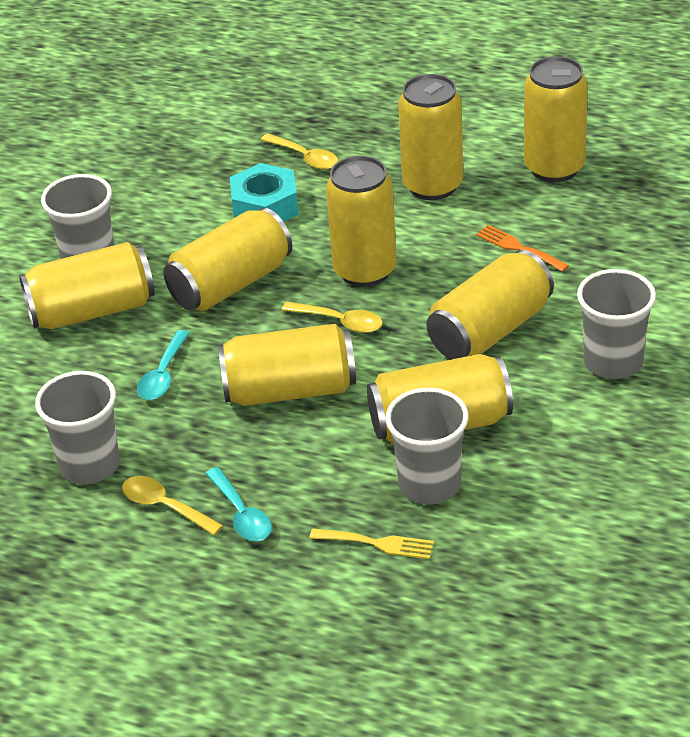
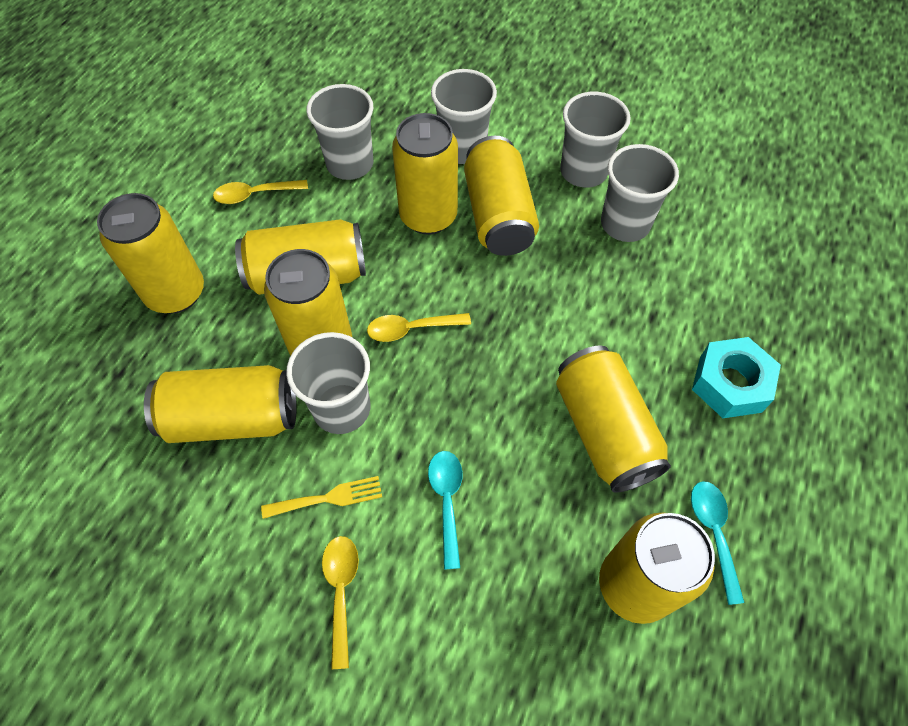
grey cup: [35,371,120,484] [41,174,114,259] [385,388,469,504] [577,269,656,379] = 4 -> [286,332,370,434] [306,84,374,180] [431,69,497,164] [560,92,631,188] [601,144,679,242] = 5
orange fork: [476,225,569,272] = 1 -> none = 0

